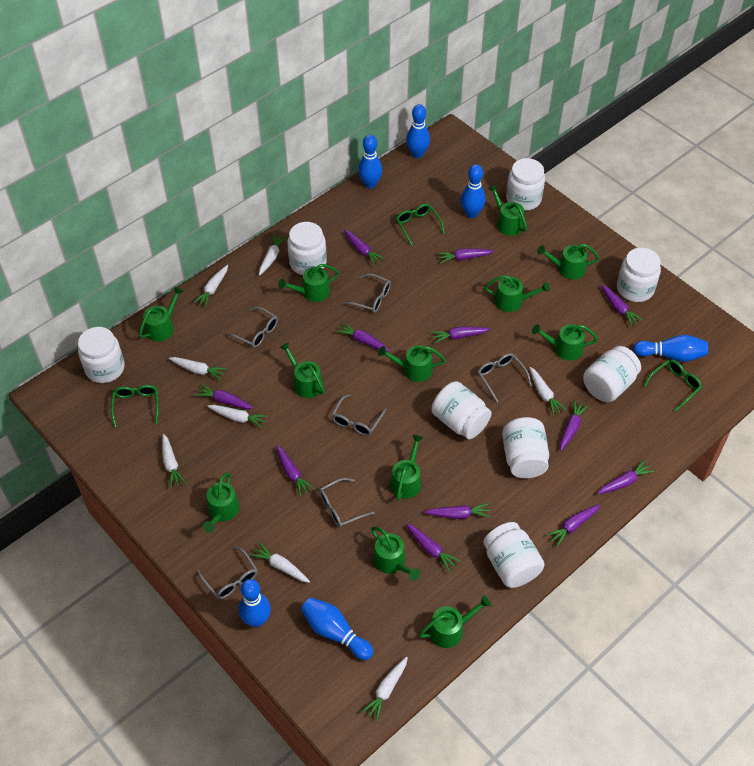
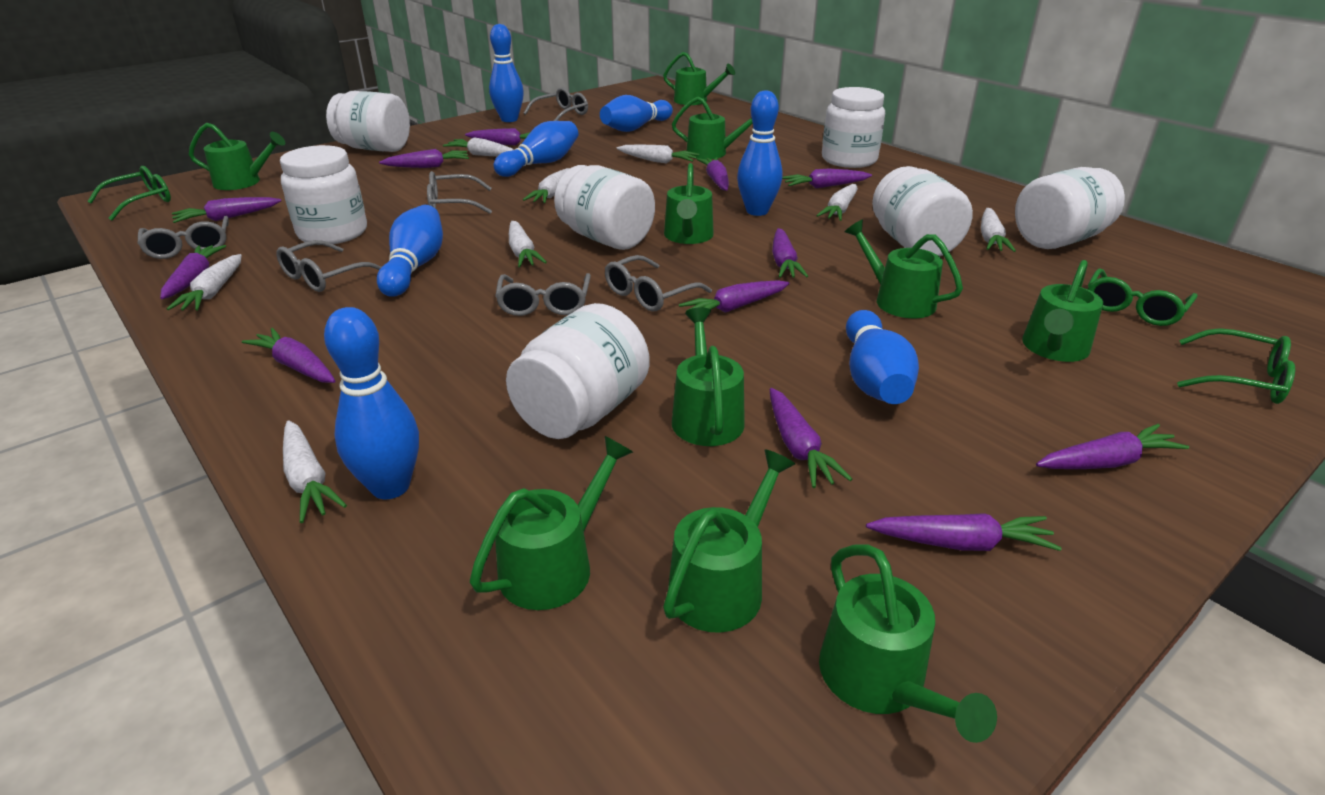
blue bowling pin: [239,579,271,627] [301,597,373,660] [358,135,382,189] [406,104,430,158] [461,164,486,218] [633,335,708,362] = 6 -> [324,307,419,499] [377,205,443,297] [489,24,524,122] [494,121,578,177] [600,95,673,132] [737,91,782,216] [846,310,919,404] = 7
green watering can: [139,287,183,342] [203,472,239,533] [278,264,339,302] [280,342,325,398] [371,527,420,580] [378,345,446,382] [390,435,424,500] [419,596,491,648] [485,275,550,312] [488,184,527,236] [532,324,598,361] [537,244,599,279] = 12 -> [189,123,285,190] [470,436,633,610] [663,52,735,105] [663,449,795,633] [664,163,714,244] [672,96,753,159] [672,307,745,446] [819,544,997,743] [845,220,963,318] [1022,260,1103,362] = 10
white jar: [78,327,125,383] [287,222,327,275] [432,381,492,439] [483,522,545,588] [502,417,549,478] [506,158,545,211] [583,346,641,402] [617,248,661,302] = 8 -> [280,145,367,244] [326,91,410,152] [506,303,650,439] [554,165,655,250] [822,87,885,168] [872,166,973,257] [1015,167,1125,249] = 7

